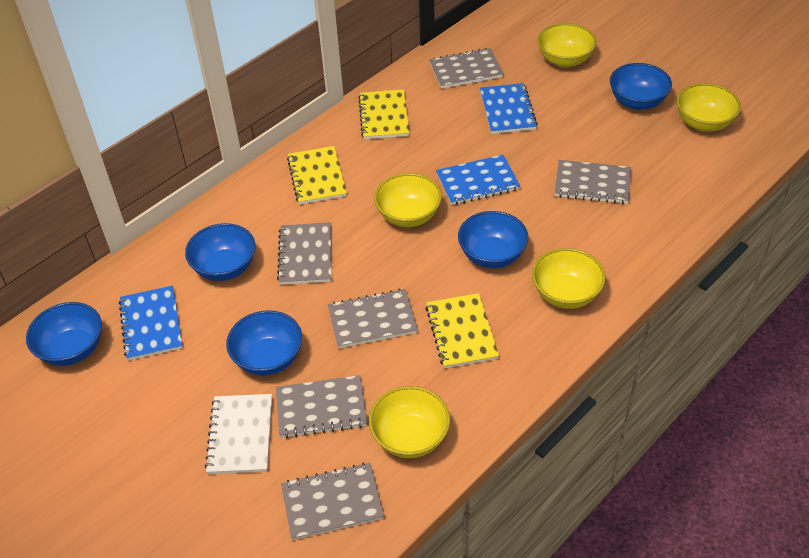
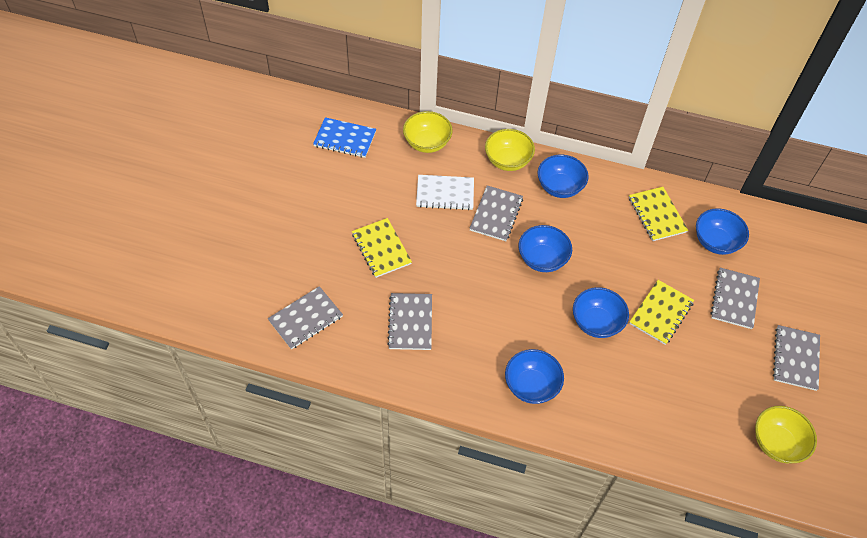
blue notebook: [119,286,183,361] [436,155,520,205] [480,83,538,134] = 3 -> [313,117,376,158] = 1
grey notebook: [276,375,367,438] [277,222,332,285] [281,463,384,540] [328,289,418,349] [429,48,504,89] [555,160,631,204] = 6 -> [268,286,343,350] [387,293,432,350] [469,185,523,241] [711,268,760,329] [773,325,820,391] = 5
yellow bowl: [369,386,450,458] [374,173,442,227] [532,248,606,309] [537,23,596,68] [676,83,741,132] = 5 -> [403,111,453,153] [485,129,535,171] [755,406,817,463] = 3

